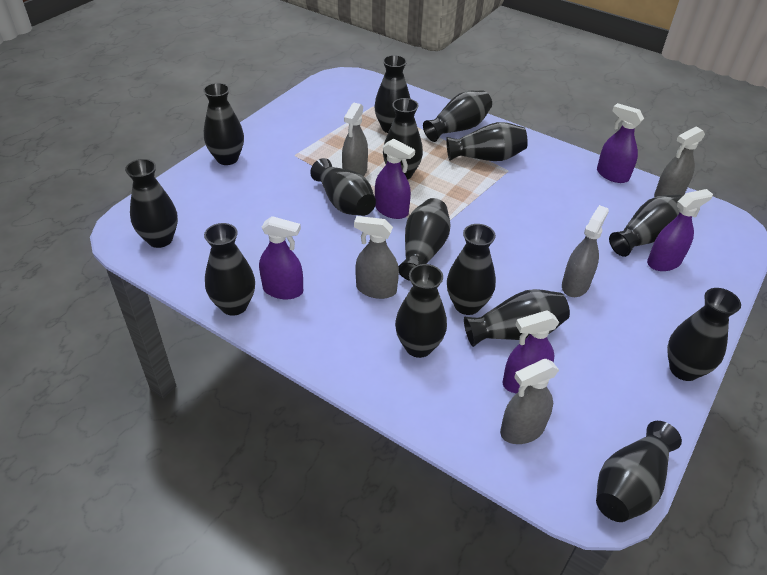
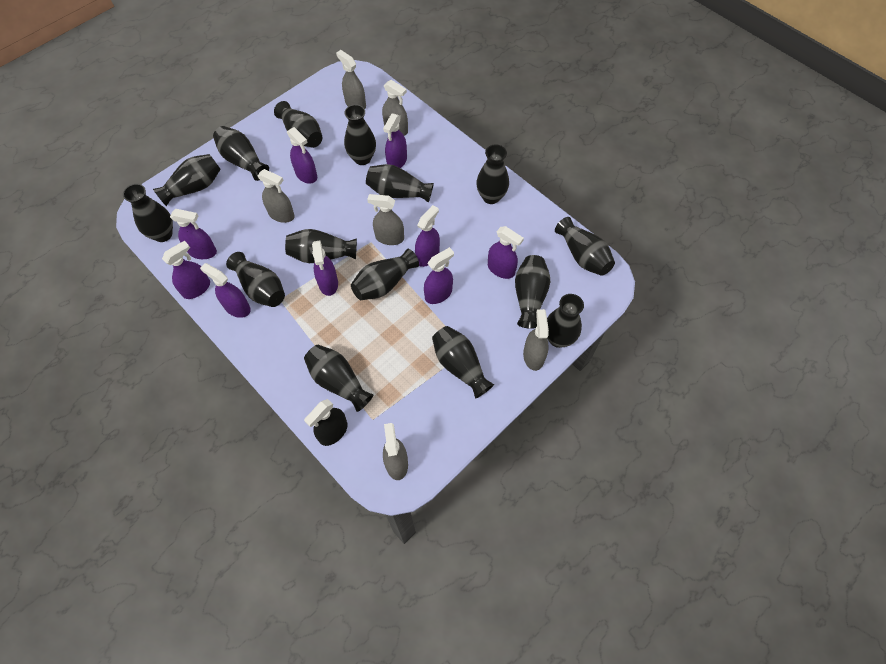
black spray bottle: none = 0 -> [304,399,348,446] = 1
grey spray bottle: [342,103,368,176] [354,216,399,299] [500,359,559,444] [562,205,609,297] [654,126,705,197] = 5 -> [257,169,295,223] [336,50,366,109] [367,194,404,245] [382,80,408,136] [383,423,408,480] [523,309,549,371] = 6
purple spray bottle: [259,216,303,299] [375,139,415,219] [503,310,559,394] [597,103,644,183] [647,189,713,271] = 5 -> [162,241,210,299] [170,209,217,259] [200,263,251,318] [287,127,317,184] [312,240,338,296] [383,113,407,168] [415,205,440,267] [424,247,454,304] [488,226,524,279] = 9

